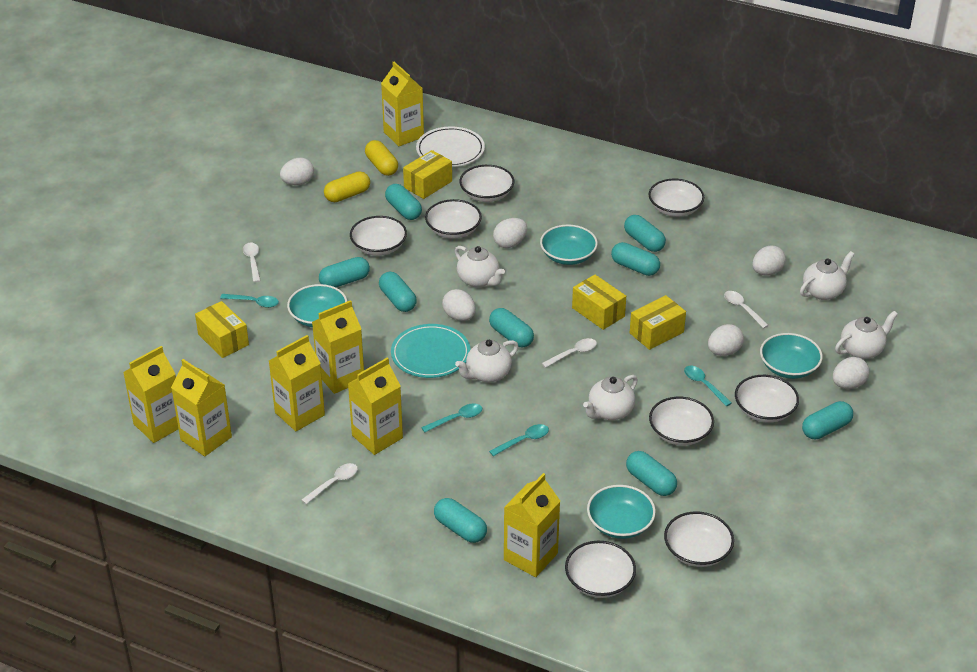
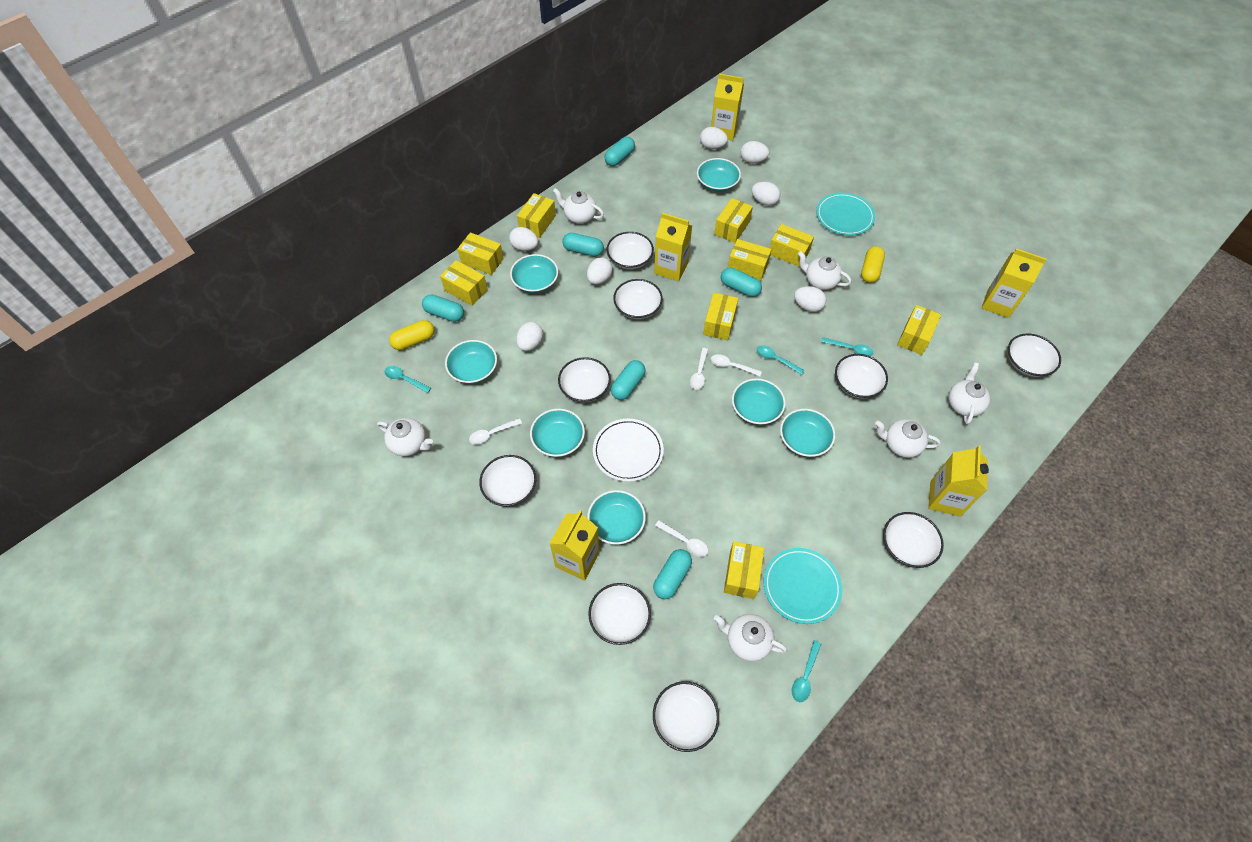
turquoise bowl: [287,284,347,327] [540,224,598,265] [587,485,656,539] [760,333,823,379] = 4 -> [445,340,497,384] [510,254,558,293] [530,409,585,457] [587,490,646,544] [697,158,741,192] [732,378,786,425] [780,409,835,457] = 7
turquoise capsule: [319,257,370,287] [379,272,417,312] [385,184,422,220] [434,498,487,543] [489,308,534,347] [611,242,660,276] [624,215,666,252] [626,451,677,496] [802,401,853,440] = 9 -> [422,294,464,322] [562,233,604,257] [604,137,635,166] [611,360,646,400] [653,549,692,599] [721,268,762,297] = 6
turquoise plate: [391,324,470,378] = 1 -> [764,548,842,624] [816,192,875,236] = 2
white bowl: [350,216,407,256] [425,199,482,239] [459,165,514,202] [565,541,636,598] [649,179,704,217] [649,397,714,446] [664,511,734,567] [735,375,799,423] = 8 -> [479,455,536,507] [558,357,611,402] [588,583,651,645] [607,232,654,269] [613,279,663,319] [653,681,719,752] [835,354,888,399] [883,512,944,568] [1008,333,1061,377] = 9
white egg: [280,158,314,185] [442,289,476,321] [493,218,527,248] [708,324,744,356] [752,245,786,275] [833,357,869,389] = 6 -> [509,227,538,251] [516,322,543,351] [587,257,613,285] [700,127,728,149] [741,141,769,163] [752,182,780,206] [794,286,826,312] = 7
white teapot: [455,246,505,288] [455,340,518,383] [583,375,638,420] [800,251,855,300] [835,311,898,359] = 5 -> [377,418,433,456] [553,188,604,224] [714,614,787,662] [798,251,851,290] [875,419,941,458] [948,362,990,424] = 6
yellow box: [195,301,249,358] [403,150,452,199] [572,274,626,330] [630,295,686,350] = 4 -> [440,260,488,306] [457,232,504,275] [517,193,556,238] [703,293,738,340] [714,198,753,243] [724,541,764,599] [728,239,772,281] [770,224,814,267] [897,305,941,355] = 9
yellow carton: [123,346,178,443] [171,359,232,456] [269,335,325,431] [312,300,364,394] [348,357,403,455] [381,62,424,146] [504,473,560,577] = 7 -> [549,511,600,581] [654,213,692,281] [711,74,744,141] [928,445,989,517] [982,248,1047,318] = 5

